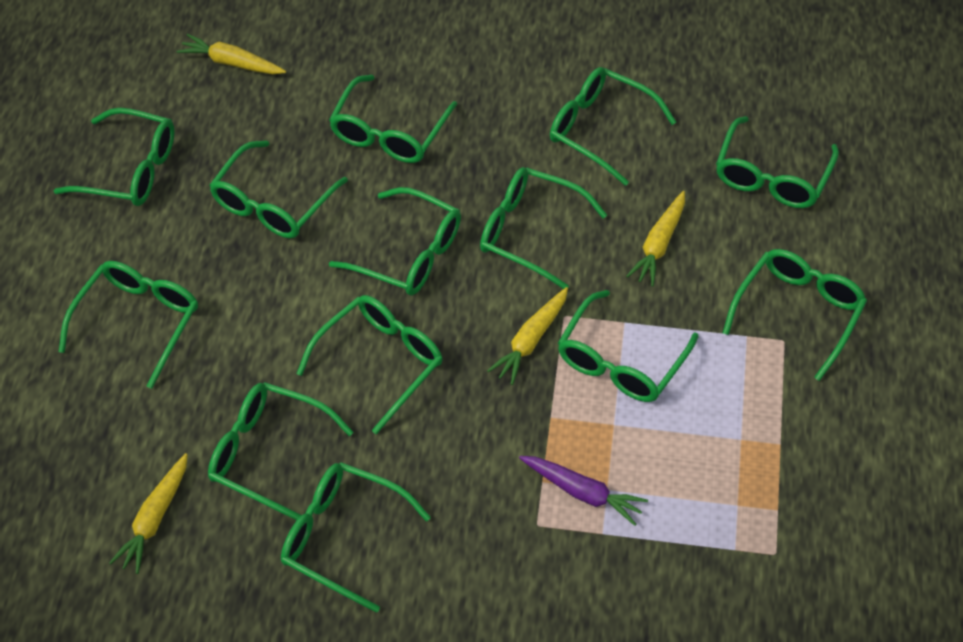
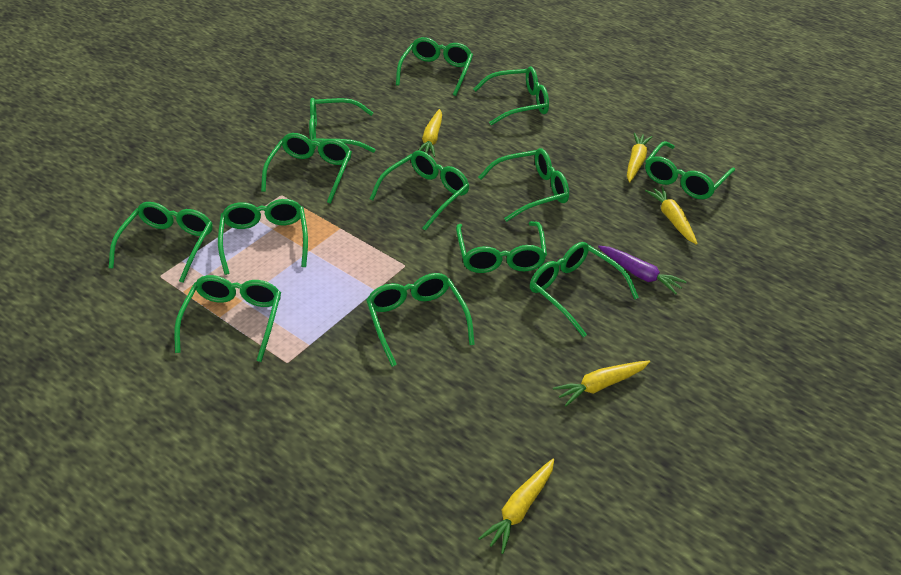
yellow carrot: [109,453,188,574] [176,34,286,74] [487,287,568,385] [626,191,685,286] = 4 -> [418,109,442,157] [478,459,554,554] [553,361,650,406] [627,133,652,183] [645,186,698,245] = 5

